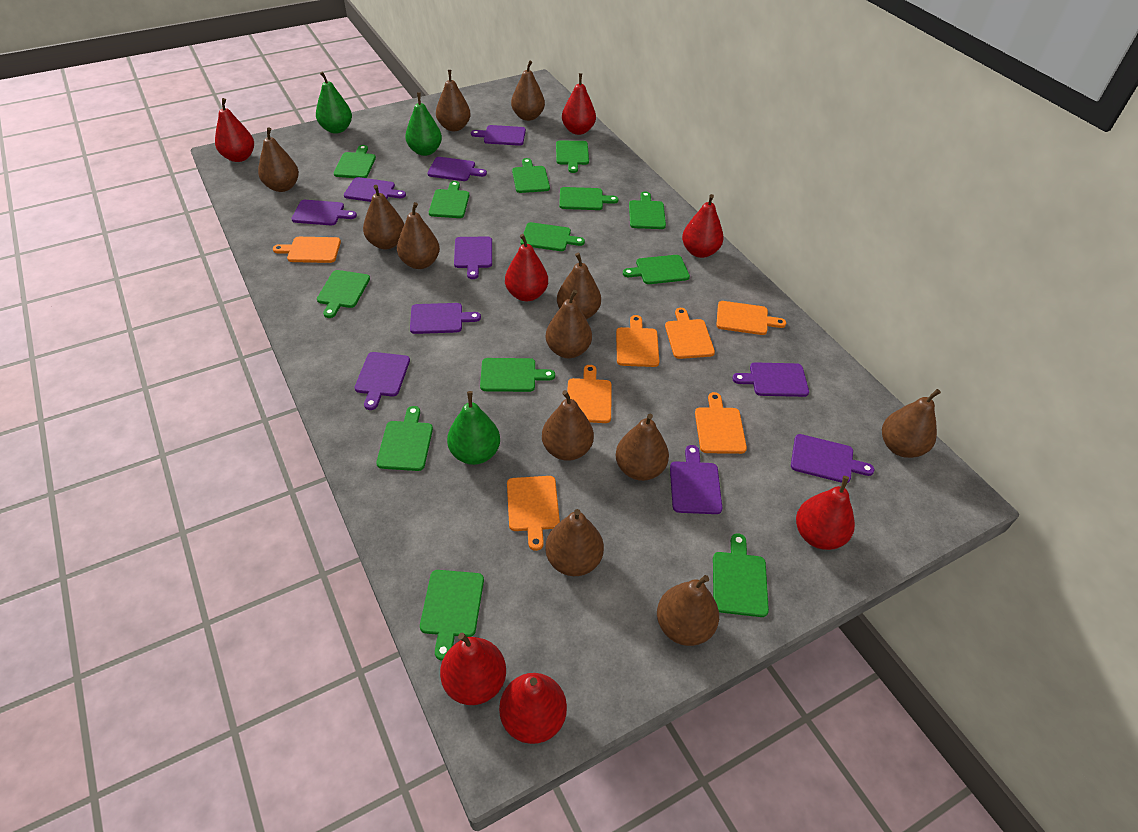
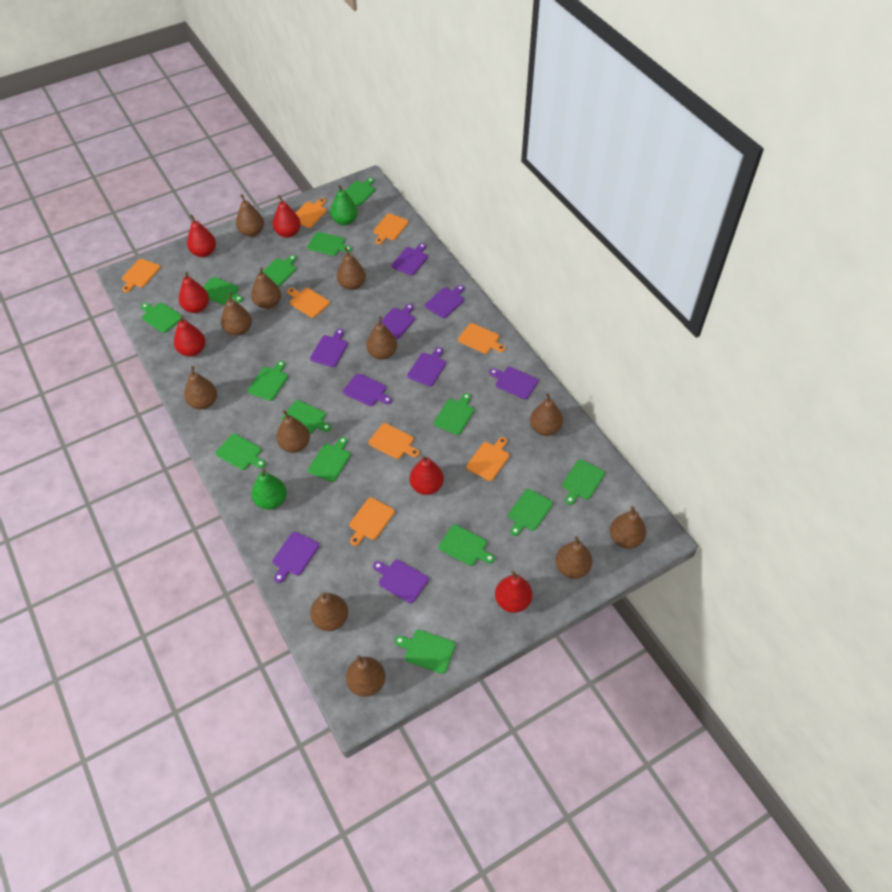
green cutting board: [317,270,370,318] [334,145,376,178] [376,406,433,471] [420,570,484,661] [429,181,469,218] [480,358,555,392] [512,158,550,193] [521,222,585,251] [556,141,589,173] [559,187,619,210] [623,255,690,284] [629,192,666,229] [713,533,769,617] = 13 -> [141,303,181,333] [203,277,243,305] [216,434,266,470] [248,361,288,401] [262,255,296,287] [281,400,331,434] [307,232,352,256] [308,437,351,482] [346,178,375,206] [394,630,455,674] [434,393,474,435] [439,525,495,566] [508,489,553,536] [562,459,605,505] = 14
green pear: [316,72,352,134] [405,92,442,156] [447,391,500,465] = 3 -> [251,469,287,510] [330,184,358,225] = 2
orange cutting board: [273,237,341,263] [507,476,560,551] [567,365,612,423] [616,315,659,367] [665,308,715,359] [695,392,747,454] [716,301,786,335] = 7 -> [122,259,160,292] [287,288,330,318] [296,198,327,228] [349,498,395,546] [369,423,419,459] [374,213,409,244] [458,323,505,354] [466,437,509,481] = 8
purple cutting board: [291,200,357,225] [344,177,406,202] [355,352,410,410] [410,303,481,334] [427,157,487,181] [454,236,492,279] [471,125,526,146] [670,445,722,514] [732,362,809,397] [791,434,875,483] = 10 -> [273,532,319,583] [310,329,348,367] [343,373,392,406] [373,560,429,603] [381,304,415,339] [392,243,428,276] [407,347,446,386] [425,285,464,318] [489,367,538,399] = 9
red pear: [215,98,254,162] [440,632,506,705] [499,673,567,744] [505,234,548,301] [562,73,596,135] [682,194,724,258] [796,476,855,550] = 7 -> [174,315,205,357] [179,272,209,313] [187,214,216,257] [273,195,301,238] [409,455,444,495] [495,571,532,613] = 6

